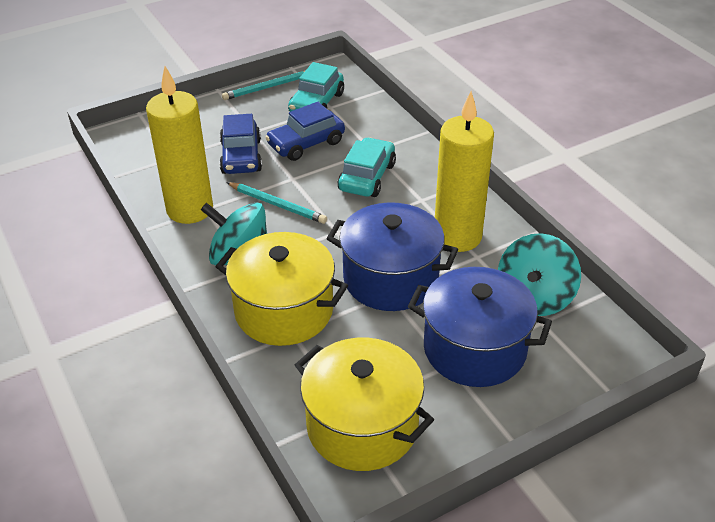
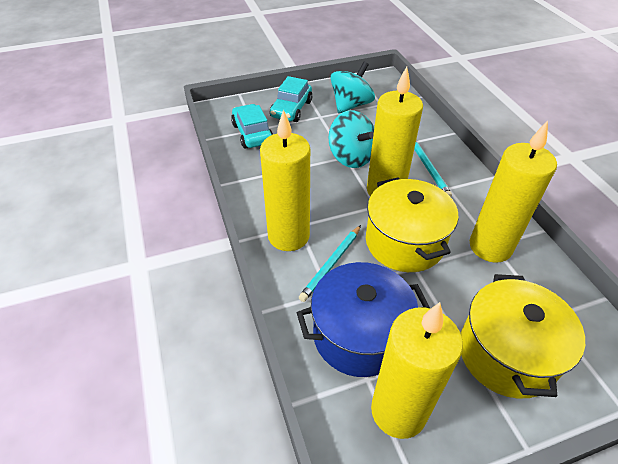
blue car: [219,114,262,174] [265,102,345,161] = 2 -> none = 0
blue pot: [326,202,458,311] [408,267,552,387] = 2 -> [297,262,430,377] = 1
yellow candle: [146,66,213,224] [435,91,494,252] = 2 -> [260,109,310,251] [367,67,423,196] [371,302,463,439] [470,120,557,263] = 4

